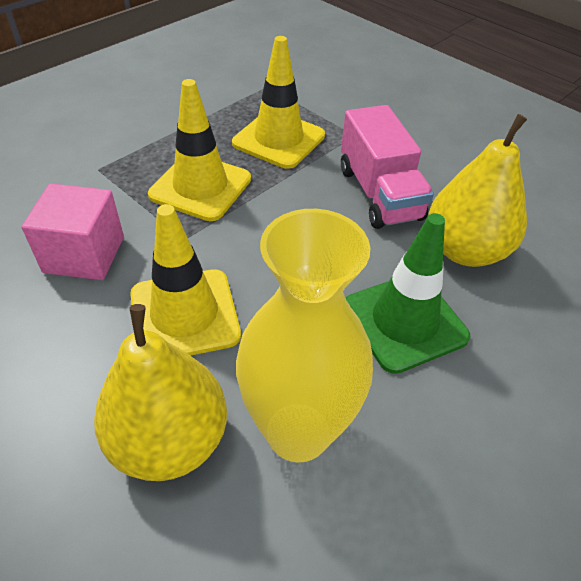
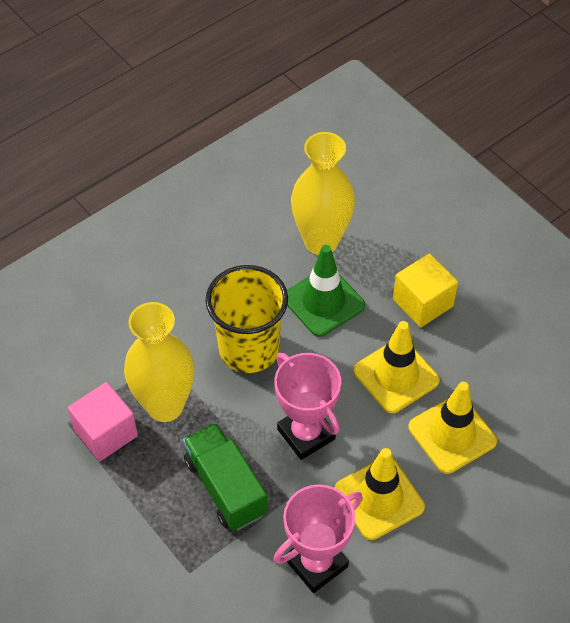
green truck: none = 0 -> [183,423,267,531] = 1
pink trophy: none = 0 -> [273,484,363,593] [274,353,341,460] = 2
pink truck: [341,105,434,229] = 1 -> none = 0
yellow cube: none = 0 -> [393,253,458,328] = 1
yellow cup: none = 0 -> [205,265,288,373] = 1
yellow pear: [94,304,227,481] [428,114,527,267] = 2 -> none = 0
yellow vase: [236,209,373,462] = 1 -> [124,302,195,422] [291,132,355,255] = 2

